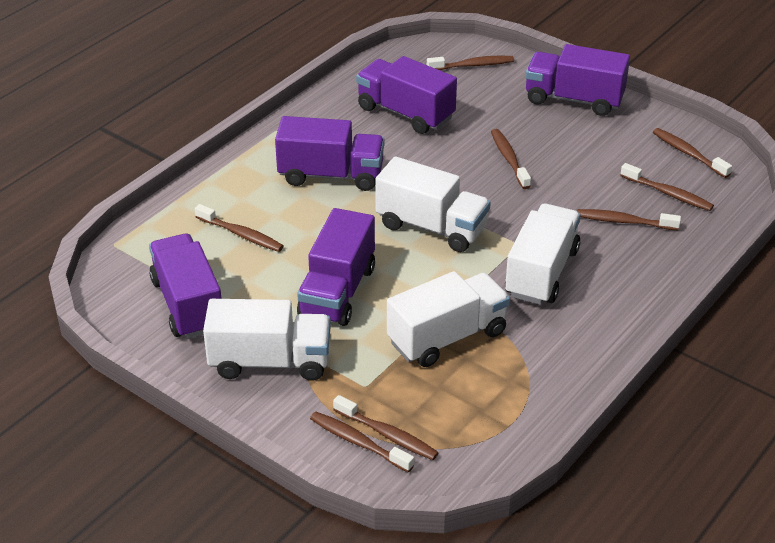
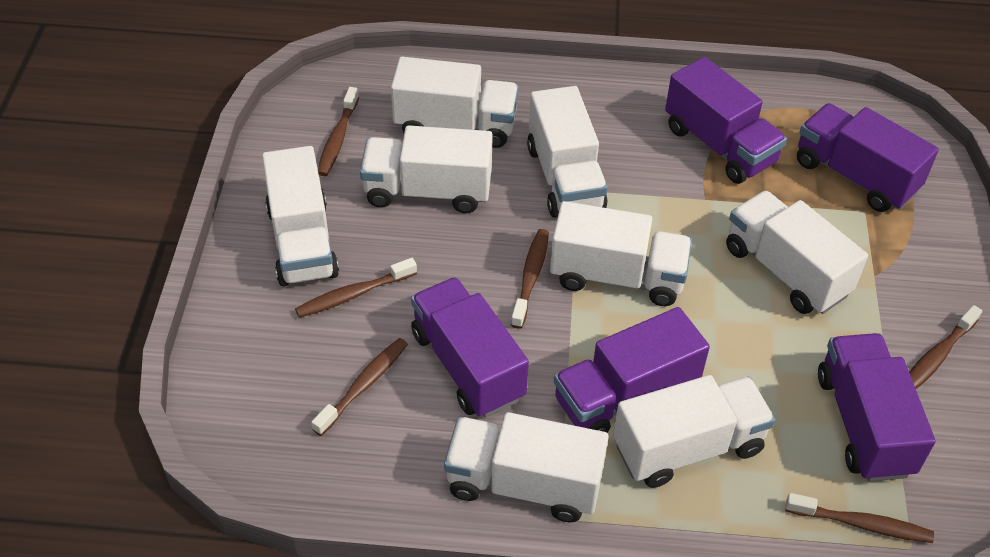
brown toothbrush: [195,204,284,252] [310,412,414,473] [333,395,439,460] [427,56,514,70] [491,129,531,189] [577,209,681,230] [620,163,714,211] [653,128,732,178] = 8 -> [295,258,417,318] [311,338,408,436] [318,87,359,176] [511,229,549,329] [785,493,934,543] [909,305,982,389] = 6
white truck: [203,299,331,381] [375,156,491,252] [387,271,510,367] [505,204,581,305] = 4 -> [262,146,339,286] [360,125,493,213] [391,57,519,148] [444,412,609,523] [527,86,608,218] [550,201,692,306] [613,375,775,488] [726,190,868,314] = 8

